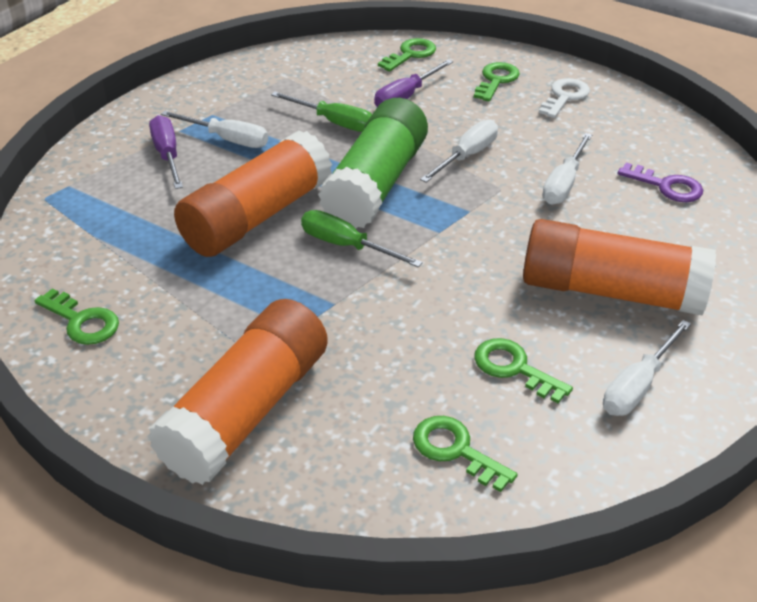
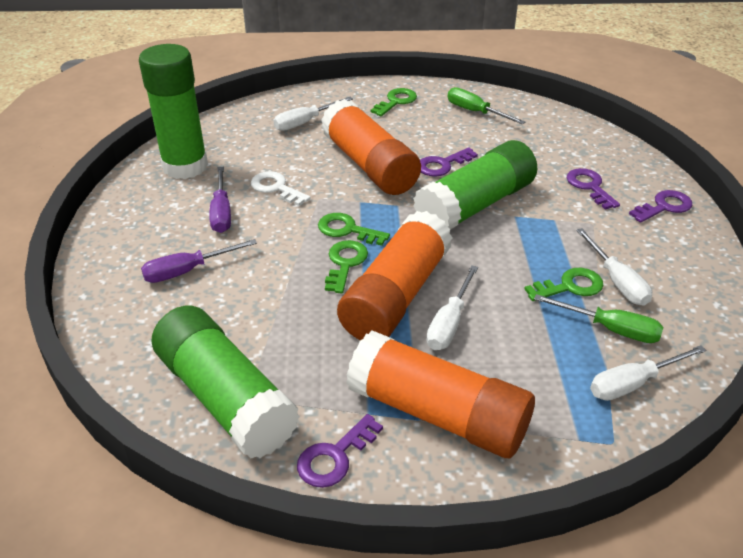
green glue stick: [318,98,428,229] = 1 -> [139,44,208,179] [152,305,300,459] [413,140,537,229] = 3
green key: [35,288,119,345] [378,38,436,72] [413,416,518,492] [474,62,520,101] [474,338,573,403] = 5 -> [318,213,390,246] [325,240,368,293] [371,88,417,116] [524,268,604,301] = 4
purple key: [617,163,703,202] = 1 -> [297,414,383,488] [420,147,478,176] [567,168,620,210] [629,190,692,223] = 4

